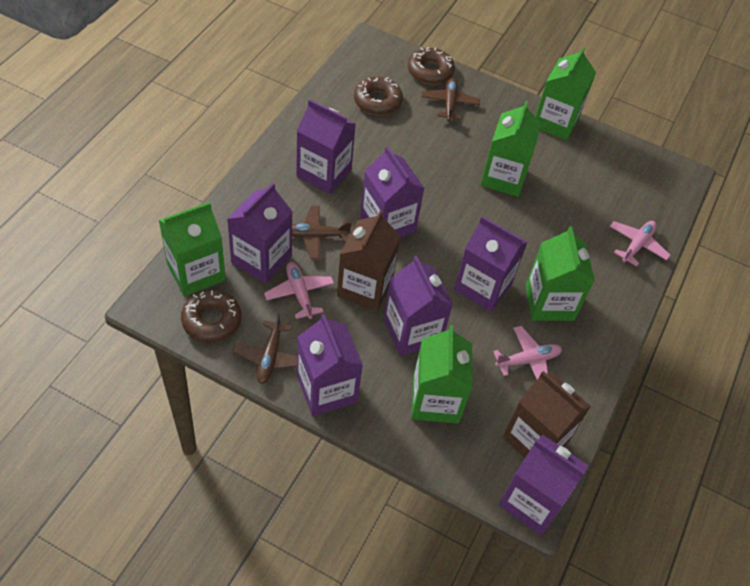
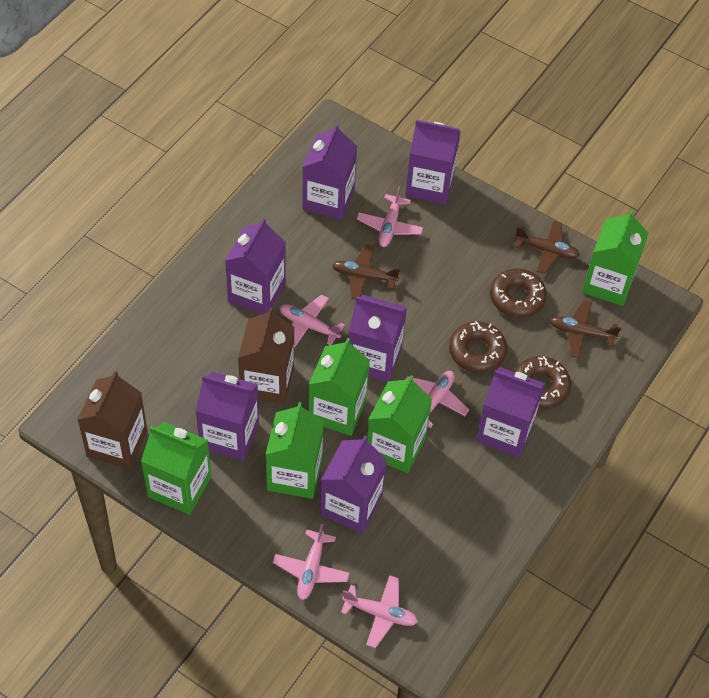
pink plane: [264,262,334,319] [493,326,562,379] [610,221,671,267] = 3 -> [273,523,350,600] [280,295,345,348] [341,575,418,648] [357,186,423,247] [405,371,469,428] = 5

